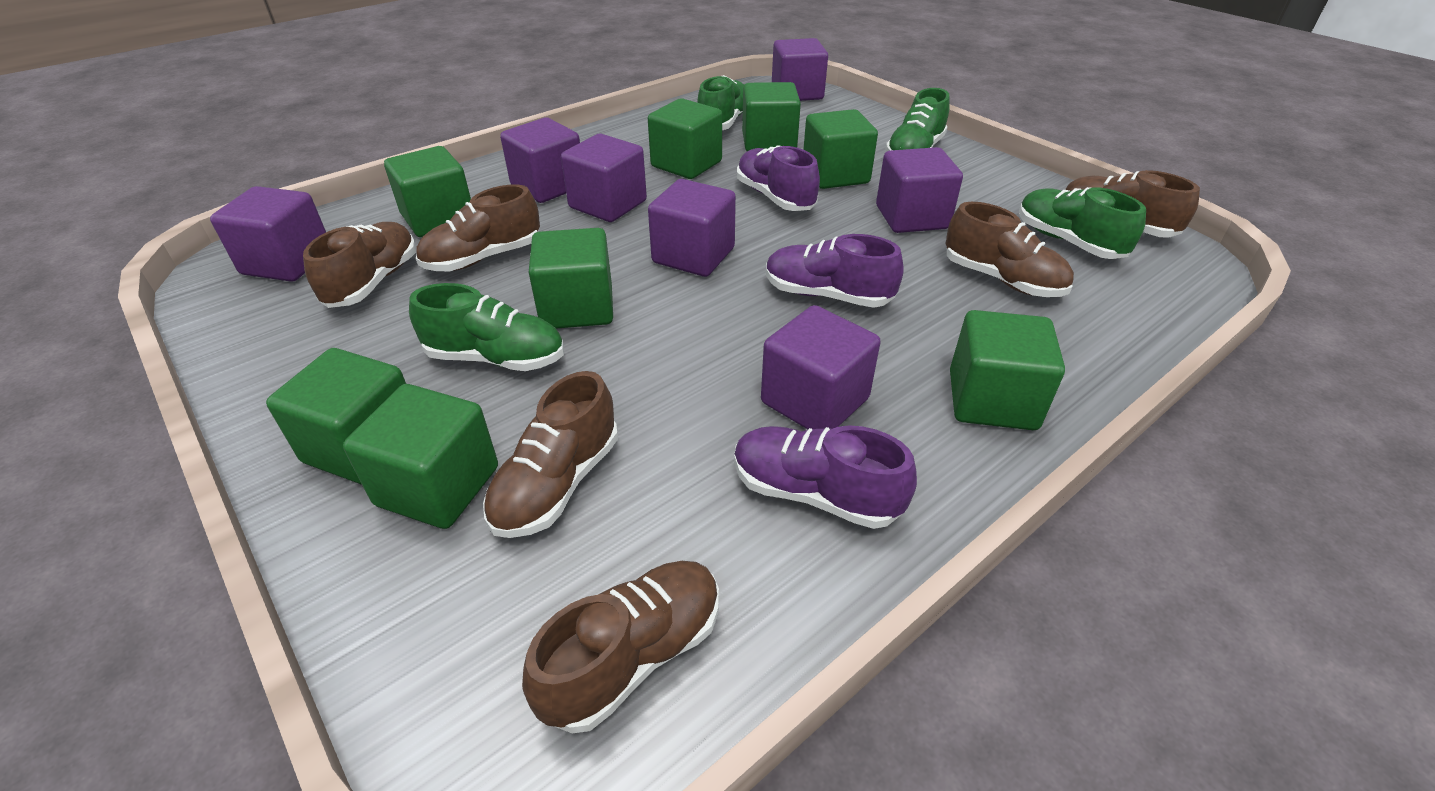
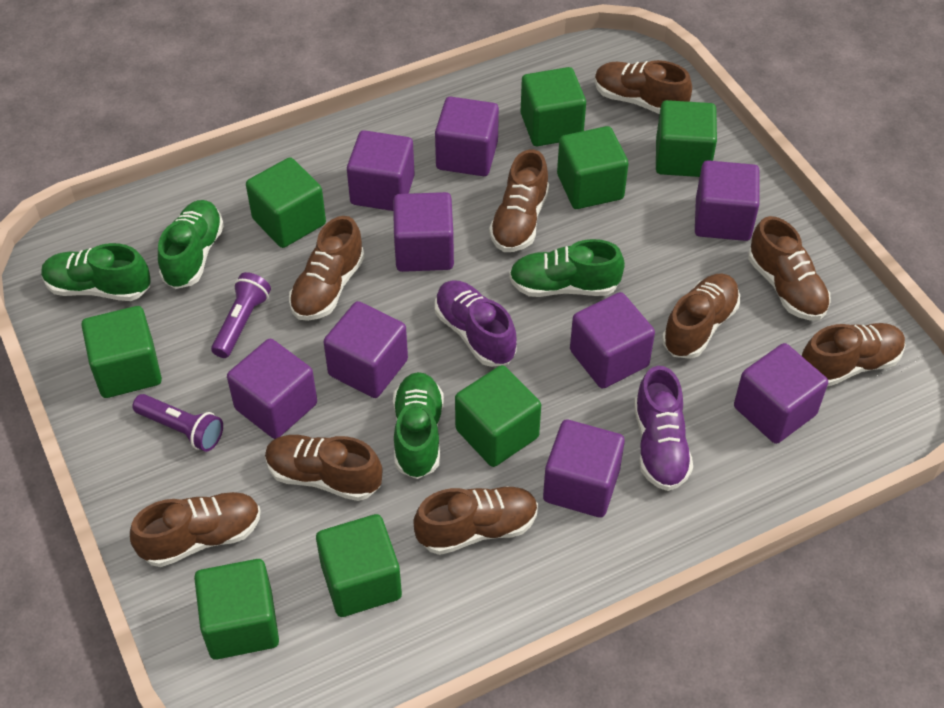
brown shoe: [303,222,416,308] [416,184,540,271] [483,371,618,538] [522,561,719,733] [946,202,1074,297] [1065,170,1200,238] = 6 -> [130,492,261,567] [265,435,382,501] [289,216,364,321] [414,486,538,555] [489,149,549,252] [595,60,692,114] [662,274,740,359] [748,216,831,321] [802,323,906,387] = 9
purple cube: [210,186,326,282] [500,118,580,203] [561,134,647,222] [648,179,736,277] [761,305,881,429] [772,38,828,101] [876,147,963,233] = 7 -> [227,339,317,439] [324,301,408,398] [347,130,415,211] [393,192,454,272] [435,97,499,176] [543,420,625,518] [570,292,655,389] [695,160,760,241] [734,343,828,444] = 9
purple flashlight: none = 0 -> [132,394,223,452] [211,272,271,358] = 2
purple shoe: [734,426,917,529] [737,145,820,211] [766,234,904,308] = 3 -> [435,280,517,367] [634,366,693,491] = 2

